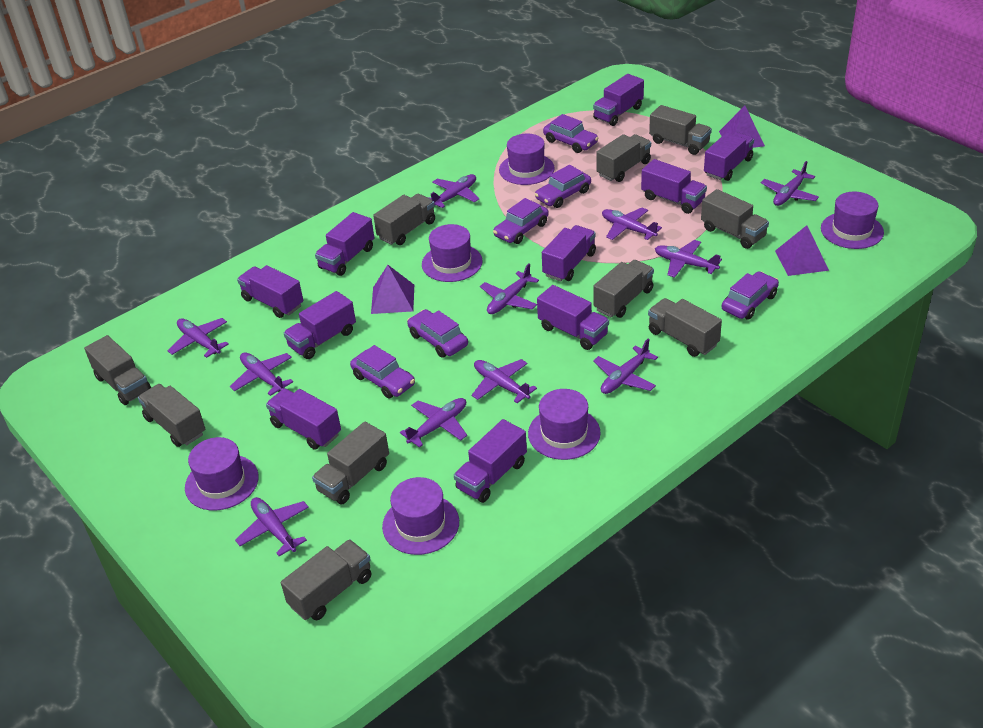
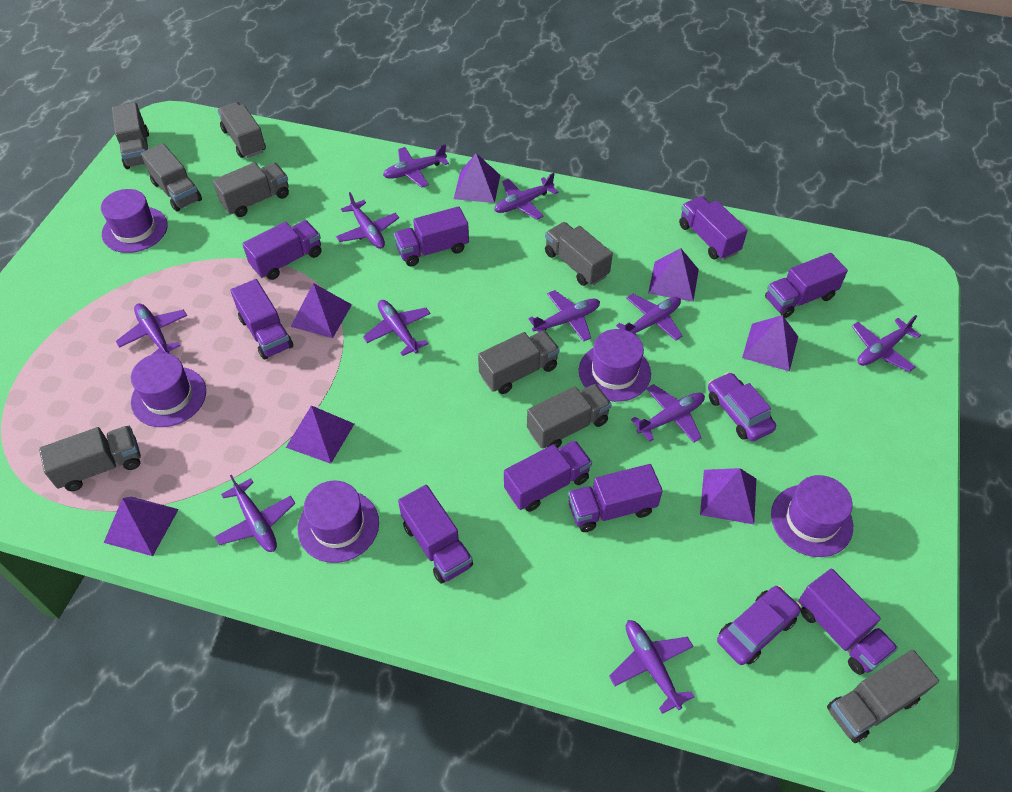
grey truck: [84,335,151,405] [138,384,205,447] [281,539,372,621] [312,422,389,504] [373,194,435,245] [593,260,654,318] [596,134,651,182] [648,298,722,357] [649,105,712,155] [701,189,769,249] = 10 -> [39,426,141,491] [112,102,149,169] [141,143,202,212] [213,162,289,217] [217,102,266,158] [478,330,560,394] [527,384,612,448] [545,222,613,286] [827,650,939,743] = 9
purple car: [350,345,415,399] [407,309,468,358] [493,198,549,244] [535,165,591,208] [543,114,598,153] [722,271,779,320] = 6 -> [708,372,776,441] [717,586,801,665] = 2
purple hat: [185,437,259,510] [382,477,459,555] [422,224,483,282] [499,134,555,185] [528,389,601,460] [821,192,884,249] = 6 -> [101,189,168,253] [131,353,206,427] [298,481,379,563] [579,329,651,402] [771,475,853,557] = 5
purple pyramid: [371,265,414,314] [719,106,765,148] [775,225,829,276] = 3 -> [104,497,179,556] [286,405,354,464] [291,283,352,338] [454,153,500,203] [648,248,699,302] [700,468,756,524] [742,315,798,372] = 7
purple truck: [237,265,303,318] [266,388,341,450] [284,291,356,359] [315,212,374,276] [454,419,527,503] [537,285,609,350] [542,225,596,281] [593,74,644,126] [641,159,707,214] [704,132,754,181] = 10 -> [230,279,293,360] [242,220,321,280] [394,206,469,267] [398,485,473,583] [504,440,592,512] [568,464,663,532] [679,196,748,260] [765,253,848,318] [798,569,898,675] = 9

